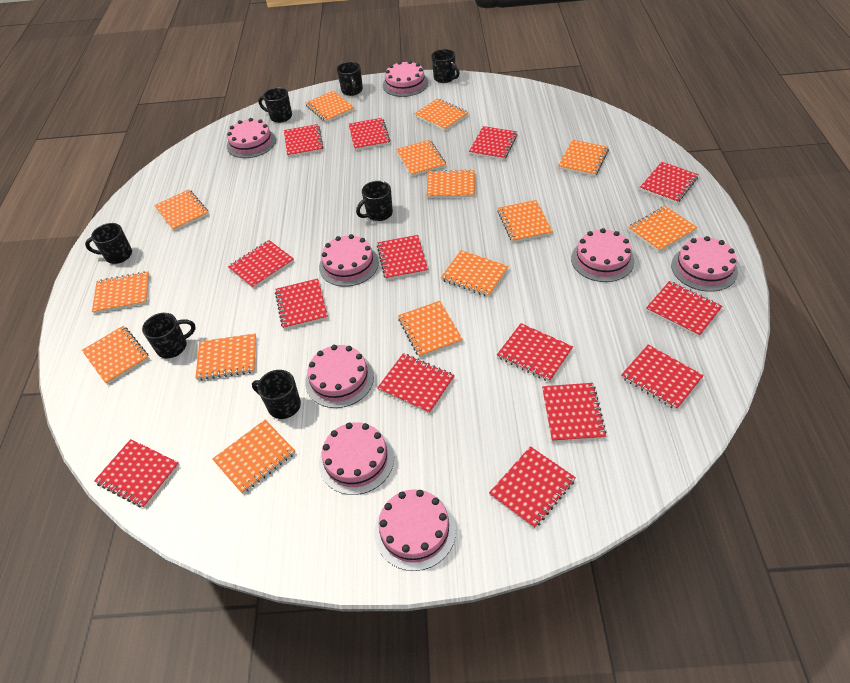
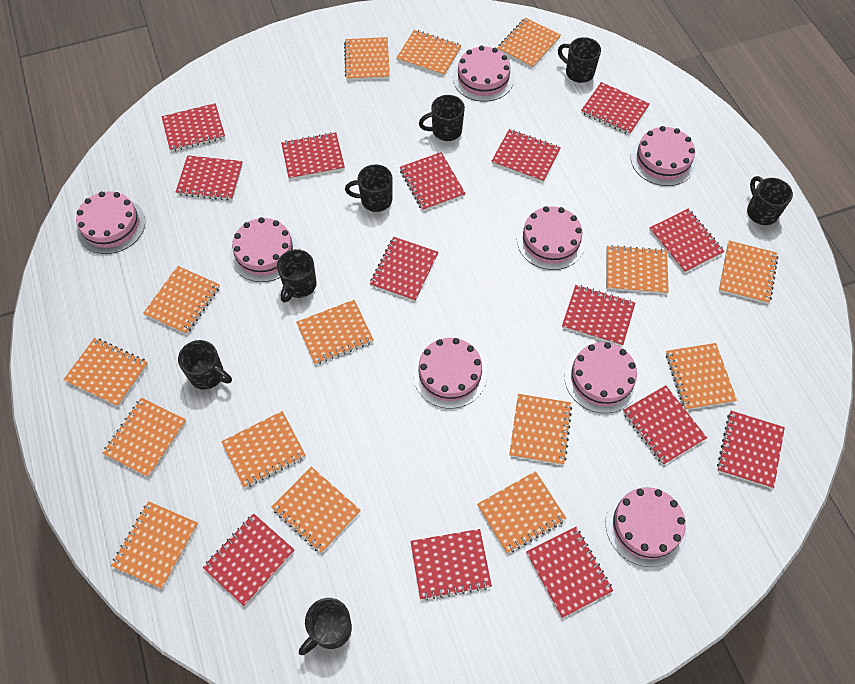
orange notebook: [82,326,149,385] [92,271,150,314] [154,189,209,231] [195,333,256,380] [212,420,296,494] [305,91,355,123] [396,140,446,177] [398,301,463,358] [414,98,469,131] [426,169,475,198] [441,250,508,297] [497,200,553,243] [558,140,609,176] [628,206,697,252] = 14 -> [63,338,148,407] [102,398,186,477] [111,501,198,589] [143,266,220,334] [221,411,306,488] [272,467,361,553] [296,300,373,365] [344,37,390,80] [396,30,461,76] [477,471,567,553] [497,18,561,69] [509,394,572,465] [606,245,669,294] [666,343,737,410] [719,241,778,304] = 15

